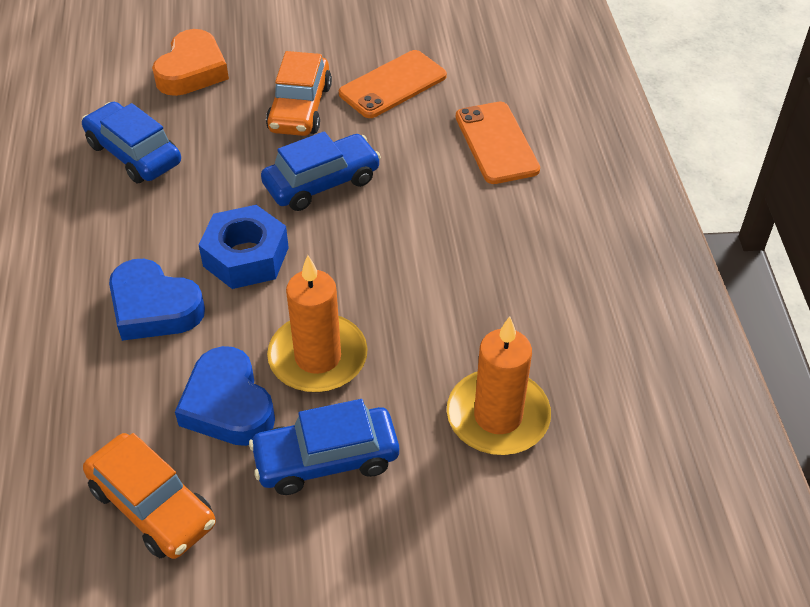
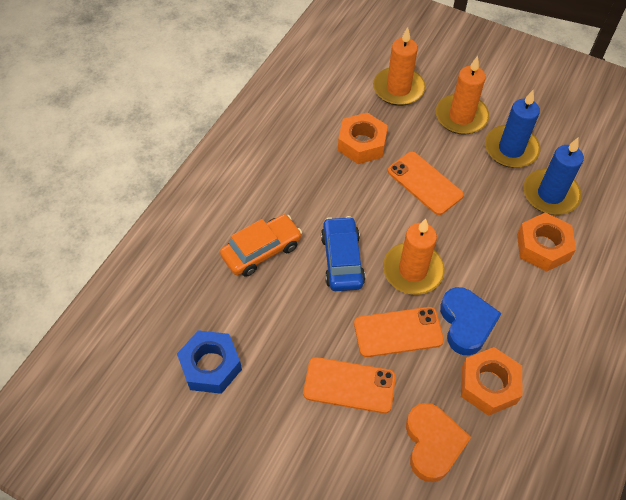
blue candle: none = 0 -> [485,90,540,168] [523,138,584,215] = 2
blue car: [82,102,181,183] [249,399,399,495] [261,131,381,211] = 3 -> [321,216,365,291] = 1
blue heart: [109,259,205,341] [175,346,275,446] = 2 -> [440,287,501,356] = 1
orange candle: [267,255,368,393] [447,316,551,455] = 2 -> [373,27,425,106] [383,218,445,295] [436,56,489,135] = 3
orange car: [83,433,216,559] [266,51,332,136] = 2 -> [220,214,302,277] = 1
orange nut: none = 0 -> [338,112,388,164] [461,347,523,416] [517,212,576,272] = 3
orange phone: [339,50,447,118] [456,102,540,184] = 2 -> [303,357,396,414] [354,307,444,357] [388,152,464,215] = 3

